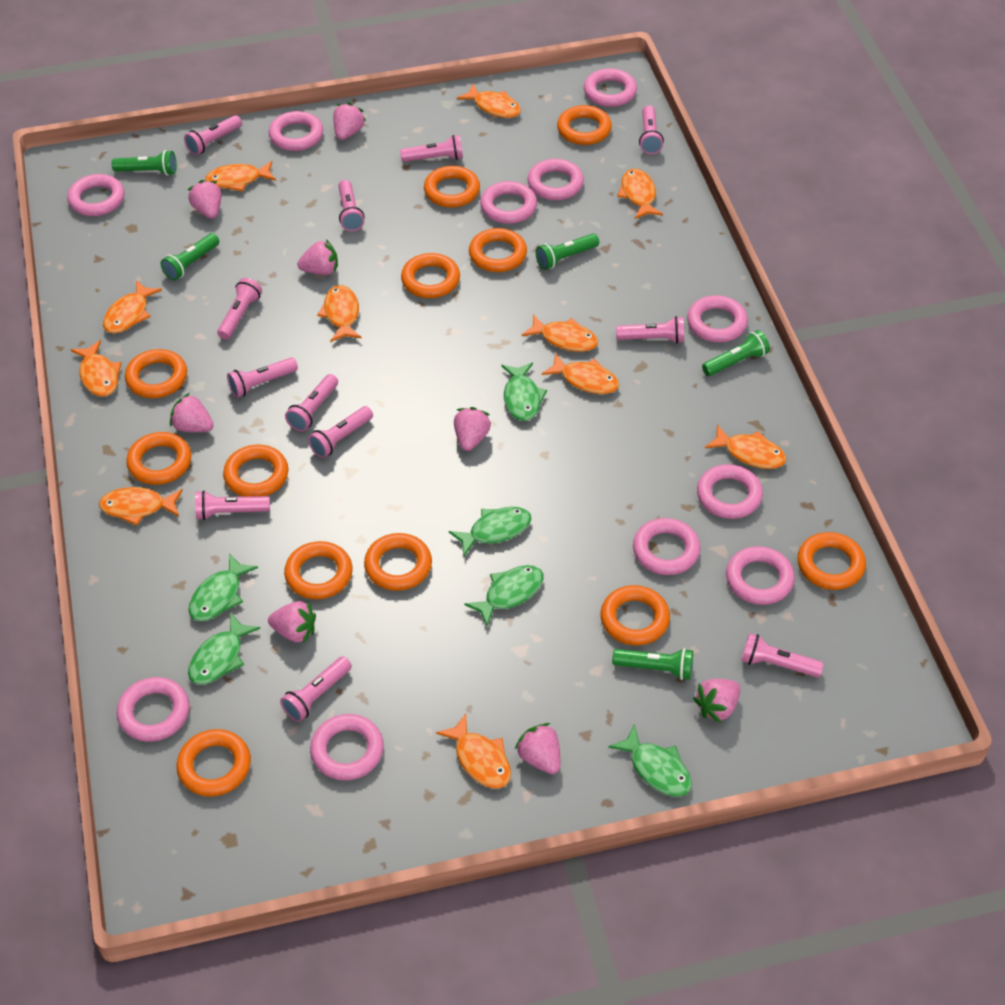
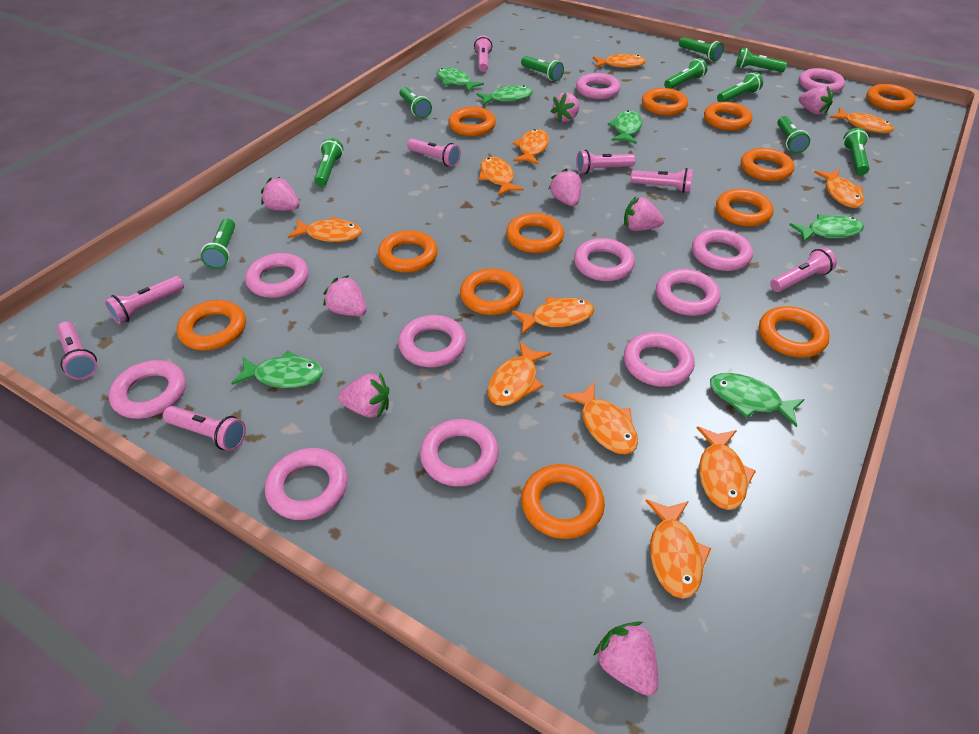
green flashlight: [112,150,177,176] [161,233,219,280] [535,233,599,270] [612,648,693,680] [702,330,770,376] = 5 -> [201,219,235,269] [314,138,343,187] [399,87,432,118] [521,56,564,81] [664,58,707,89] [679,37,724,61] [717,72,763,102] [735,48,787,72] [777,116,810,153] [843,128,869,175] = 10
pink flashlight: [184,115,242,155] [195,490,270,520] [217,278,262,340] [227,357,298,398] [280,656,352,722] [285,374,338,431] [308,406,373,458] [338,180,365,231] [400,135,463,162] [616,316,684,343] [639,105,664,154] [741,633,824,678] = 12 -> [57,322,97,379] [105,276,184,324] [163,406,246,451] [407,139,461,167] [474,35,492,72] [576,150,635,174] [631,168,693,193] [770,247,837,292] = 8

